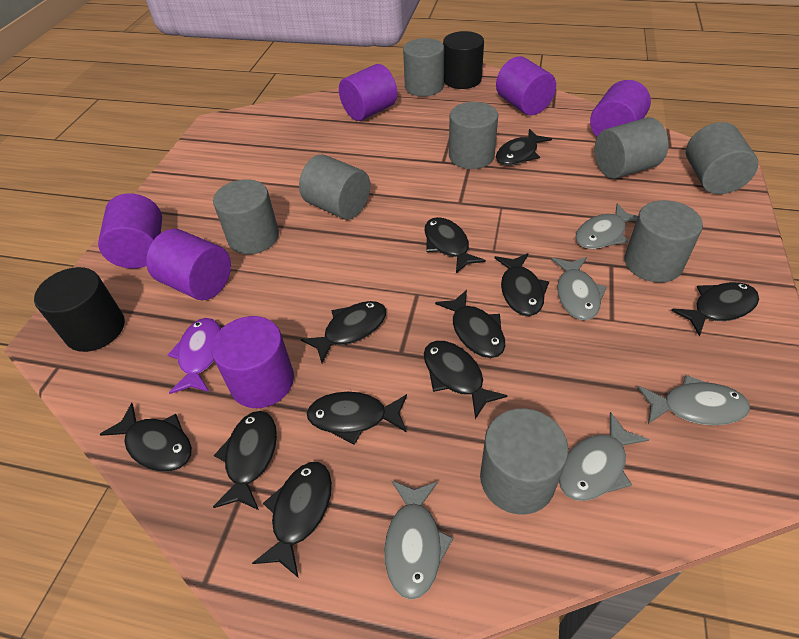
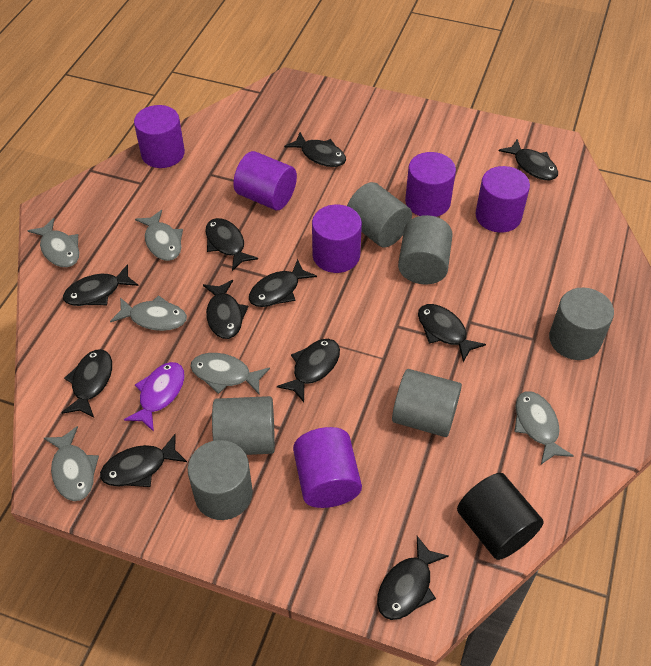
black cylinder: [34,267,125,352] [443,31,484,89] = 2 -> [457,473,544,560] = 1
grey cylinder: [213,179,279,254] [299,154,370,220] [403,38,444,96] [449,102,498,169] [480,408,568,515] [594,117,668,179] [624,200,703,283] [686,122,758,194] = 8 -> [188,440,253,520] [212,396,275,455] [347,182,412,248] [392,369,462,437] [398,215,453,284] [549,288,614,360] = 6
grey fish: [384,481,453,600] [552,257,607,320] [559,412,649,501] [575,203,638,249] [638,375,750,425] = 5 -> [28,218,79,267] [44,426,99,501] [110,295,187,331] [135,210,183,261] [190,353,270,394] [514,391,573,464] = 6

